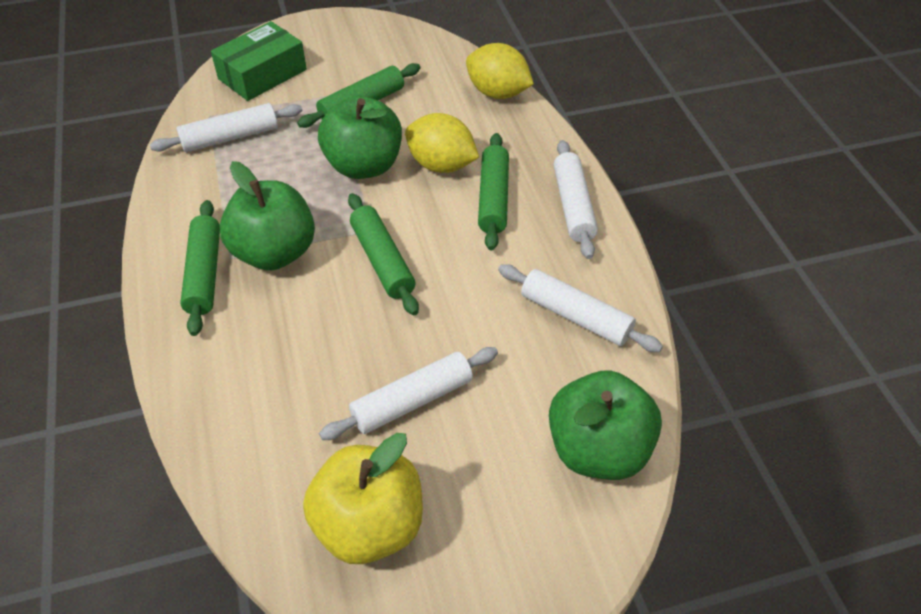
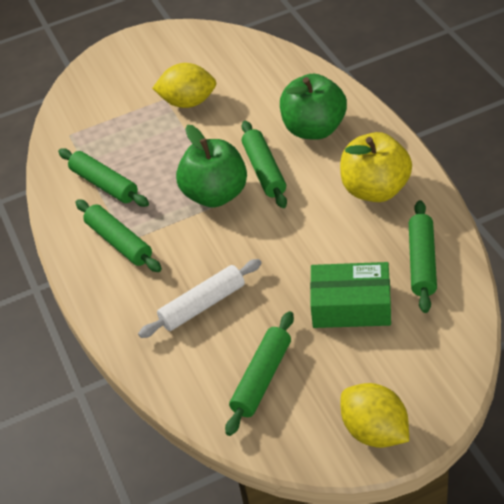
green apple: [219,161,315,270] [318,96,402,179] [549,370,662,480] = 3 -> [176,125,247,208] [280,74,347,140] = 2
green rolling pin: [180,200,220,336] [297,63,420,128] [348,193,419,315] [478,133,509,250] = 4 -> [58,148,149,207] [76,199,162,272] [225,311,294,436] [242,121,287,208] [409,200,437,313] = 5
white rolling pin: [150,103,302,152] [319,347,498,440] [498,264,663,352] [554,140,598,259] = 4 -> [138,259,262,338] = 1

